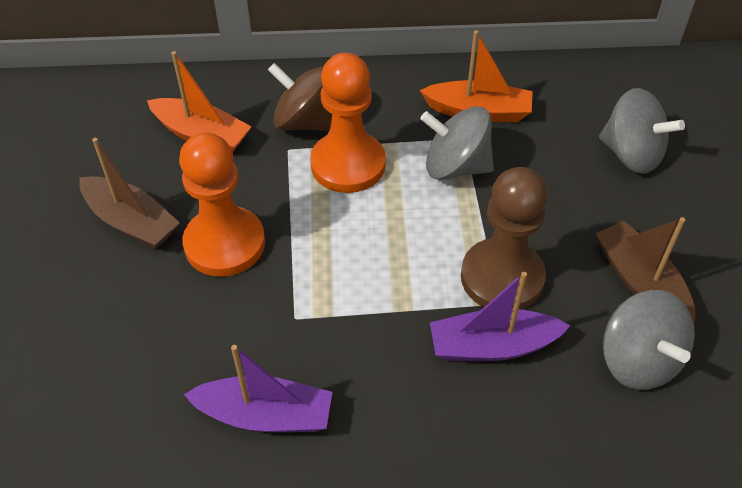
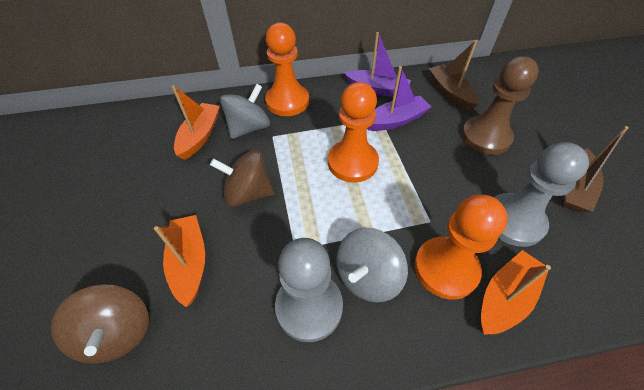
brown spinning top: [268,63,332,131] = 1 -> [51,284,149,364] [210,150,274,207] = 2
grey pawn: none = 0 -> [275,238,343,342] [494,142,589,247] = 2
grey spinning top: [420,106,494,180] [599,88,685,174] [603,290,695,390] = 3 -> [220,84,270,139] [337,228,408,303] = 2
orange boat: [147,51,252,152] [420,30,533,122] = 2 -> [154,215,205,307] [172,85,220,160] [481,250,551,335] = 3
orange pawn: [179,132,265,277] [310,53,386,193] = 2 -> [265,22,309,116] [328,82,379,183] [414,195,508,300] = 3

